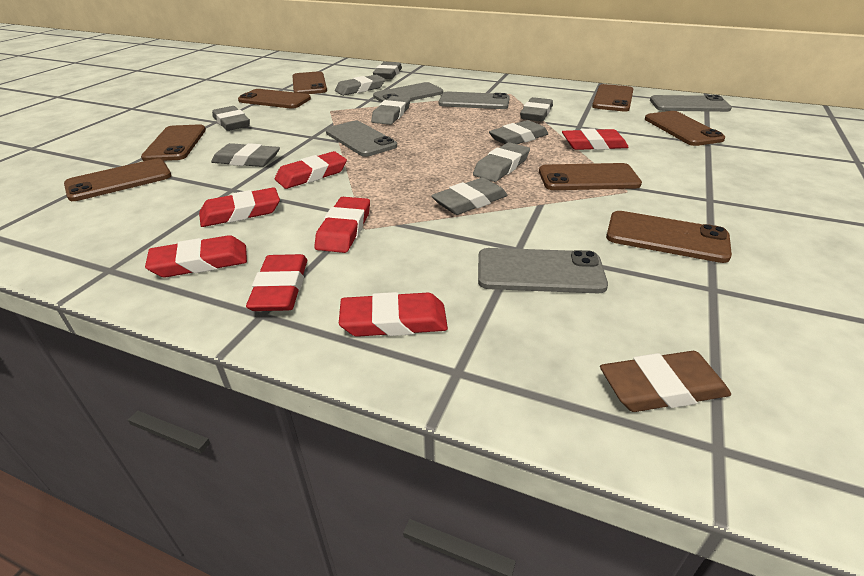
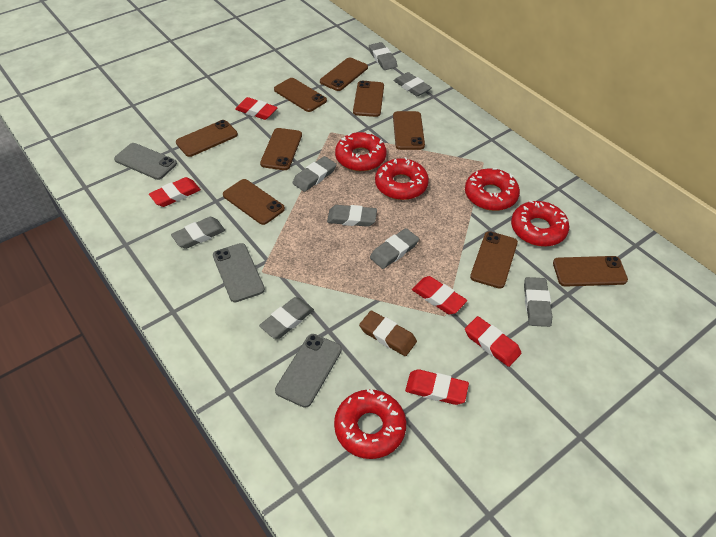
brown phone: [64,159,171,201] [141,124,206,161] [238,89,311,109] [292,71,327,94] [539,163,642,190] [592,84,633,112] [606,211,732,263] [645,111,725,146] = 8 -> [176,120,238,157] [223,179,285,225] [260,128,302,170] [274,78,327,112] [320,57,368,91] [353,81,384,117] [393,111,425,150] [470,231,518,289] [553,256,628,287] = 9
grey eraser: [211,143,280,167] [212,106,250,131] [335,74,385,96] [371,96,411,125] [373,62,402,79] [431,177,508,215] [473,142,530,182] [489,120,548,144] [520,97,553,122] = 9 -> [171,217,225,249] [259,297,314,339] [293,156,337,192] [327,205,377,227] [369,42,398,70] [370,228,419,269] [394,72,432,96] [524,277,552,327] = 8
grey phone: [326,121,397,157] [373,82,443,102] [439,92,510,109] [478,248,608,293] [650,95,732,112] = 5 -> [114,143,177,180] [213,243,265,302] [275,334,342,408] = 3
red donut: none = 0 -> [334,389,406,459] [335,132,387,171] [375,157,429,200] [465,168,520,211] [511,200,569,247] = 5
red eraser: [145,235,247,277] [199,187,280,227] [246,254,307,311] [275,151,347,189] [314,197,370,253] [339,292,448,337] [562,128,629,150] = 7 -> [149,177,201,207] [235,97,278,120] [405,369,469,405] [412,276,467,314] [465,316,521,367] = 5

